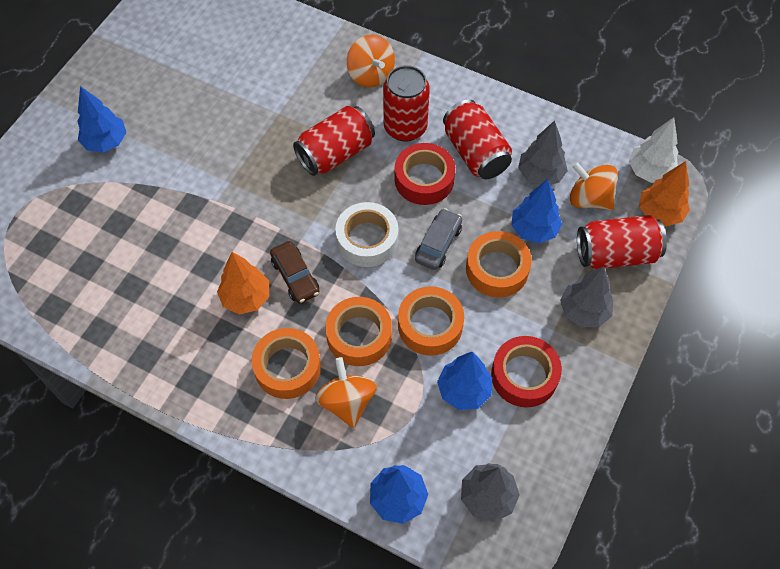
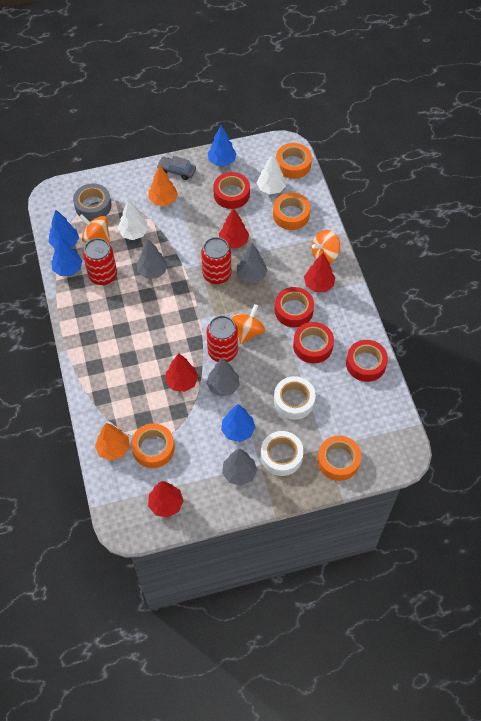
brown car: [270,241,320,304] = 1 -> none = 0
grey tape: none = 0 -> [73,183,112,221] = 1
grey tree: [461,463,520,522] [518,120,568,185] [560,266,613,327] = 3 -> [137,239,168,279] [206,358,240,397] [222,448,257,486] [237,243,267,283] = 4
red can: [293,106,375,176] [383,65,430,142] [443,99,512,179] [577,215,667,269] = 4 -> [83,238,117,285] [201,237,231,284] [207,316,238,362] = 3
red tape: [394,143,455,205] [491,336,562,407] = 2 -> [213,172,250,209] [275,287,314,327] [293,322,334,363] [346,340,388,382] = 4
red tree: none = 0 -> [148,481,184,518] [166,353,198,392] [219,208,249,248] [304,253,335,292] = 4
white tape: [335,202,398,267] = 1 -> [261,431,304,476] [274,376,316,420] = 2
white tree: [629,117,678,183] = 1 -> [118,199,148,240] [257,154,286,194] = 2

